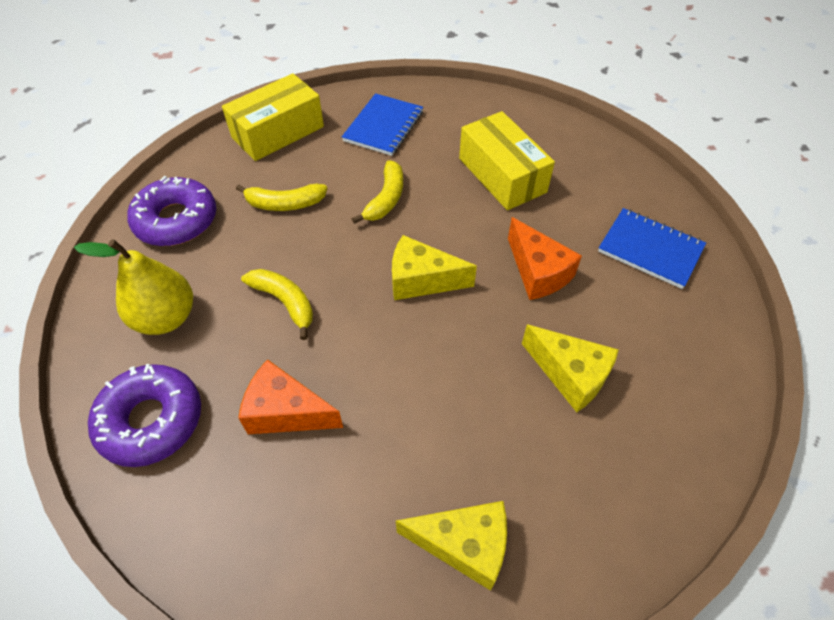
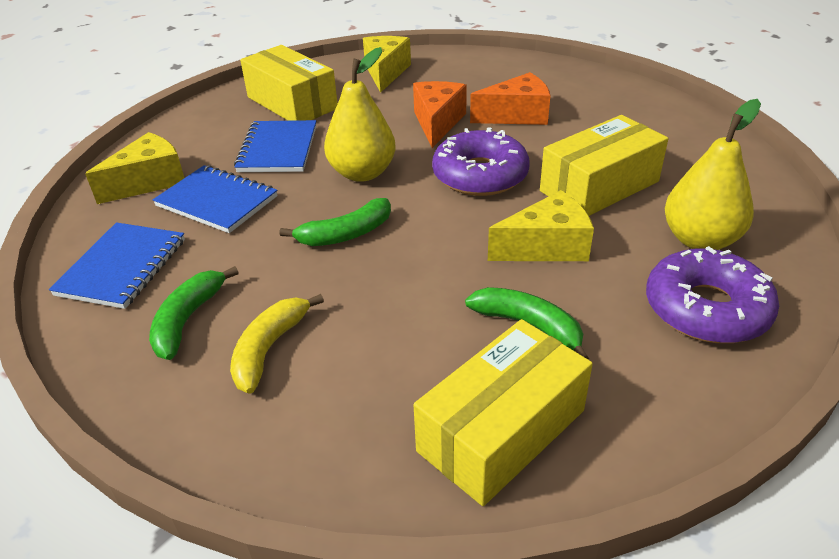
blue notebook: [342,93,423,156] [598,208,706,289] = 2 -> [49,222,185,309] [153,165,277,233] [234,120,316,172] = 3
green banana: none = 0 -> [149,266,239,360] [280,198,391,246] [465,287,589,360] = 3
yellow banana: [236,184,328,211] [241,269,313,340] [352,160,403,224] = 3 -> [230,294,324,394] = 1
yellow box: [222,73,324,161] [459,111,555,210] = 2 -> [240,45,338,121] [413,319,593,506] [540,115,668,216] = 3
yellow pear: [74,239,193,335] = 1 -> [324,47,396,182] [665,99,761,250] = 2

